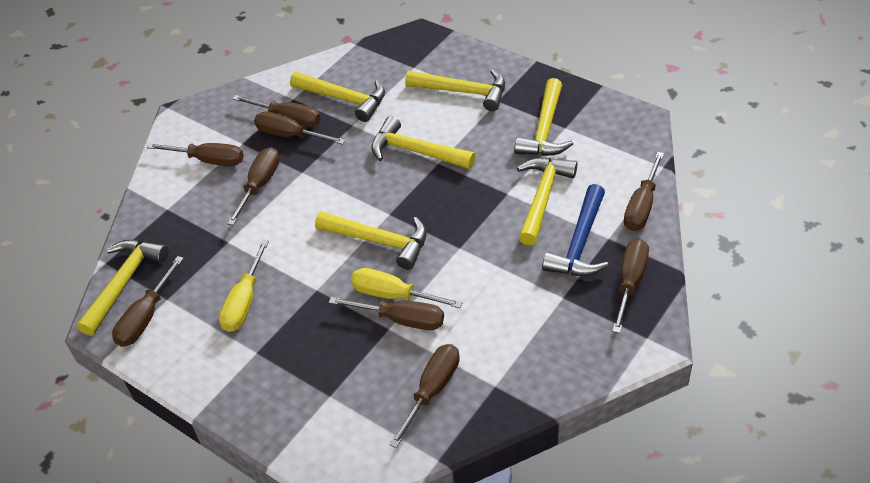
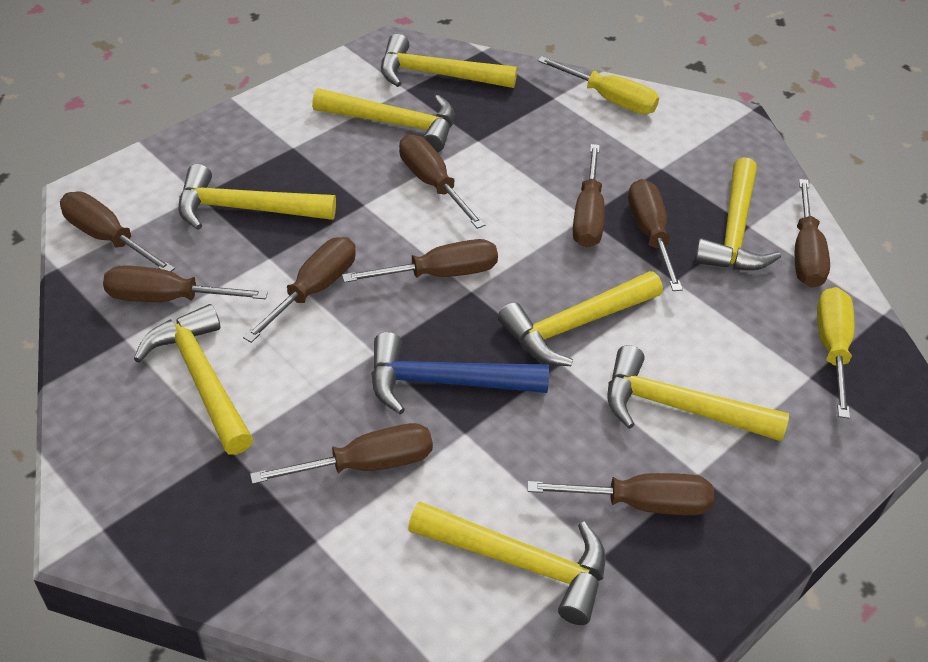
brown screwdriver: [112,256,184,347] [147,143,244,166] [227,147,280,225] [233,95,321,128] [254,112,346,145] [329,297,444,330] [389,344,460,448] [612,239,649,333] [624,152,664,231] = 9 -> [60,192,175,272] [103,265,268,302] [243,237,356,343] [250,423,433,484] [342,239,498,283] [399,134,485,229] [527,473,714,515] [573,144,605,248] [628,179,683,291] [795,179,830,288] = 10
yellow hammer: [77,240,169,336] [290,72,385,122] [315,211,427,270] [371,116,476,169] [405,69,505,111] [514,78,573,156] [517,158,577,246] = 7 -> [134,304,253,455] [178,164,336,230] [312,88,454,153] [381,34,517,88] [408,501,606,625] [498,271,663,366] [607,345,789,441] [694,157,781,271] = 8

